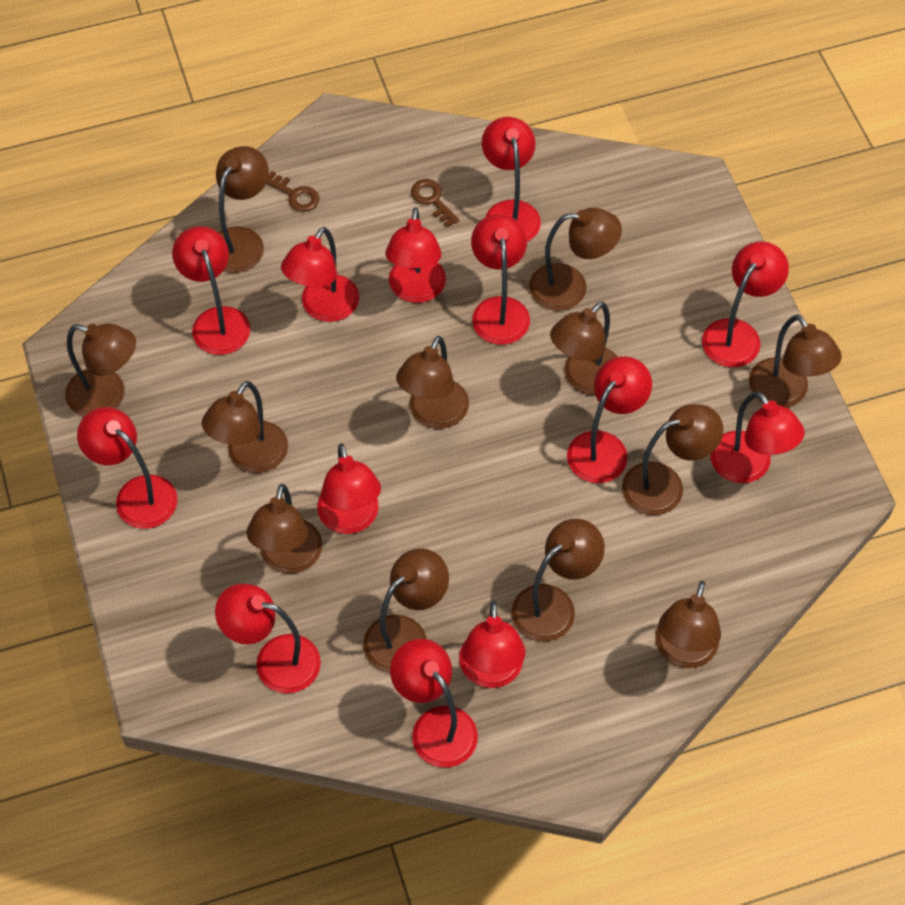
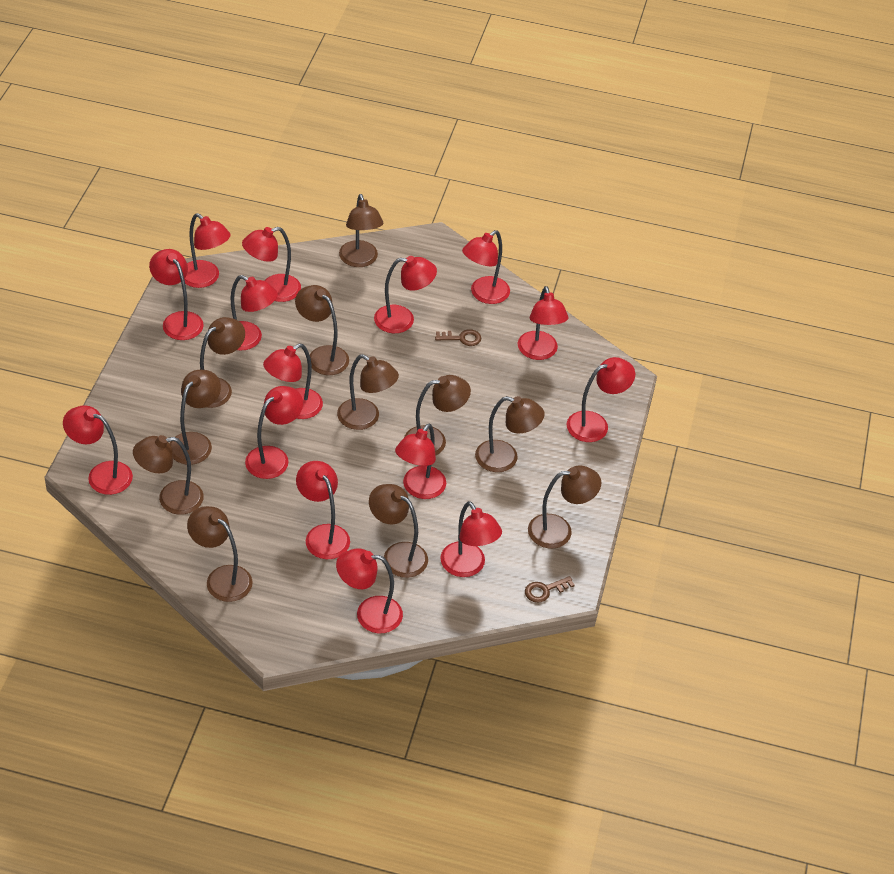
brown lamp: [65,323,136,417] [202,381,288,473] [216,146,269,273] [246,484,322,574] [363,548,449,673] [396,336,469,429] [511,519,605,642] [529,208,622,311] [550,302,618,395] [622,404,723,515] [655,581,721,668] [749,315,842,408] = 12 -> [133,435,204,515] [170,370,221,465] [187,506,253,602] [200,317,245,408] [295,285,349,375] [337,354,399,430] [339,194,383,267] [369,484,428,578] [404,375,471,456] [475,396,545,472] [528,465,601,548] = 11
red lamp: [77,407,178,529] [172,226,250,355] [215,583,321,693] [281,227,359,322] [317,443,381,534] [385,207,446,303] [390,639,478,768] [459,601,526,688] [471,214,530,345] [482,117,541,242] [567,356,652,483] [702,241,789,367] [710,391,805,483] = 13 -> [63,405,133,495] [149,249,204,340] [184,213,231,288] [231,275,278,351] [242,227,301,302] [245,386,303,479] [263,344,323,419] [296,461,350,559] [336,548,403,633] [374,256,437,333] [395,424,446,499] [440,501,502,577] [462,230,510,304] [518,286,568,360] [567,357,635,442] = 15

